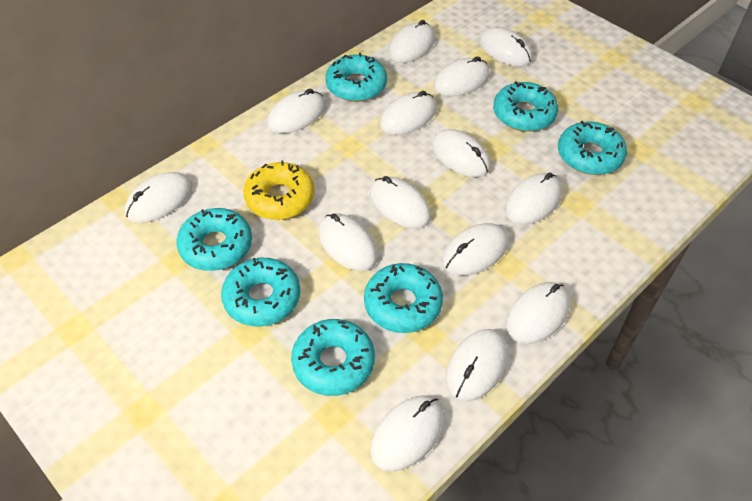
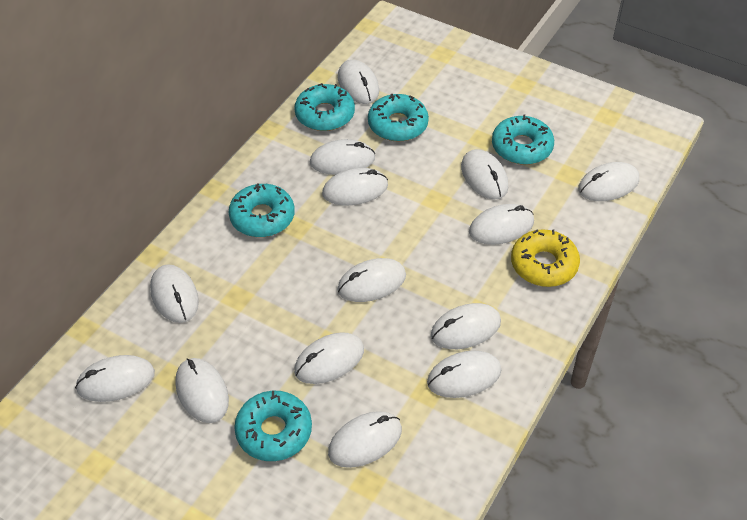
turquoise donut: [176,208,252,271] [221,258,301,326] [291,319,375,396] [325,53,387,102] [364,263,443,333] [493,81,558,132] [558,121,627,175] = 7 -> [229,183,295,237] [234,391,312,461] [294,83,355,131] [368,94,429,142] [492,114,554,165] = 5

